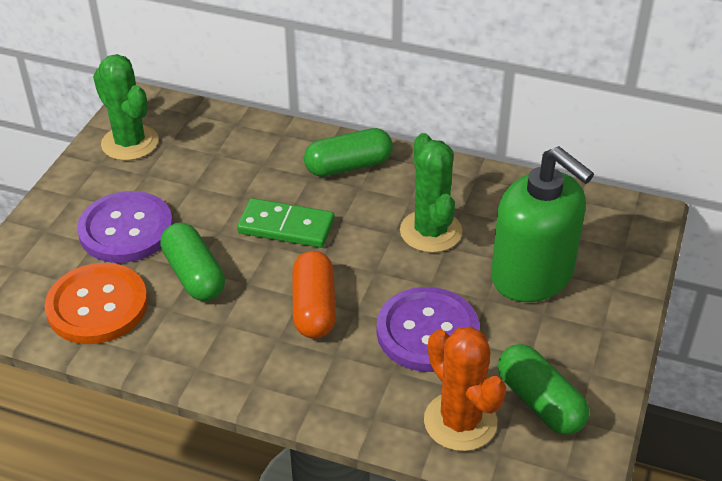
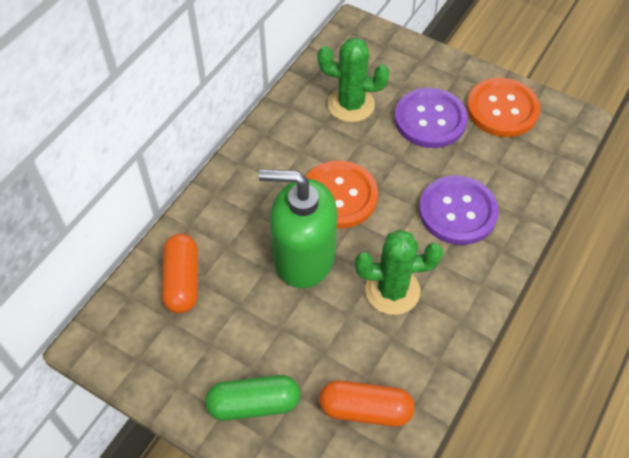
green capsule: [160,223,225,301] [304,128,393,177] [498,344,589,435] = 3 -> [205,375,300,421] = 1
green domino: [237,198,334,248] = 1 -> none = 0
orange button: [45,263,148,344] = 1 -> [306,161,378,229] [467,78,540,137] = 2
orange cactus: [424,326,506,451] = 1 -> none = 0
orange capsule: [292,251,336,339] = 1 -> [162,234,198,313] [319,380,415,427] = 2

